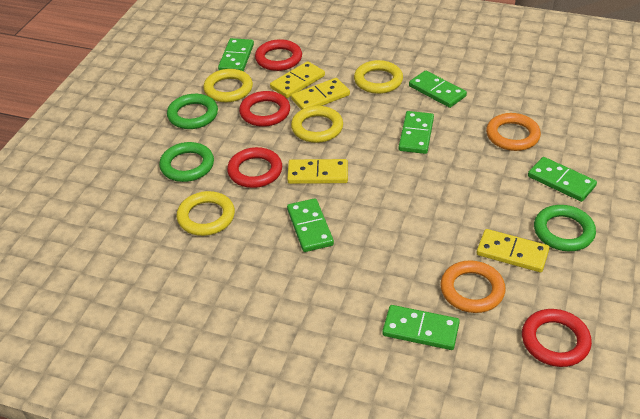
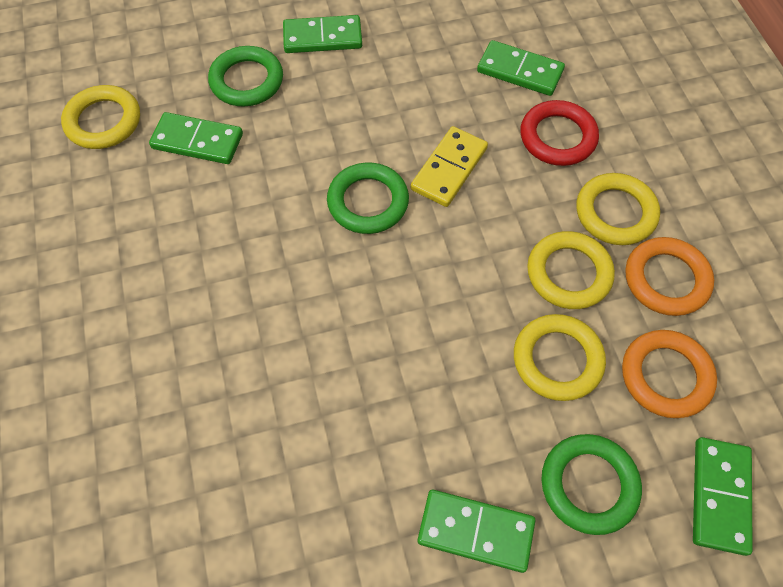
green domino: [218,38,254,72] [287,198,334,252] [382,305,460,350] [399,111,434,154] [409,71,467,108] [528,157,597,202] = 6 -> [149,112,243,164] [283,15,362,53] [417,490,535,573] [477,40,565,96] [693,437,753,556] = 5
red ring: [227,147,282,188] [239,91,290,127] [255,39,302,71] [522,309,592,367] = 4 -> [520,100,599,166] = 1
yellow domino: [270,61,325,98] [287,159,348,184] [291,78,350,110] [477,229,550,272] = 4 -> [411,126,488,207] = 1

